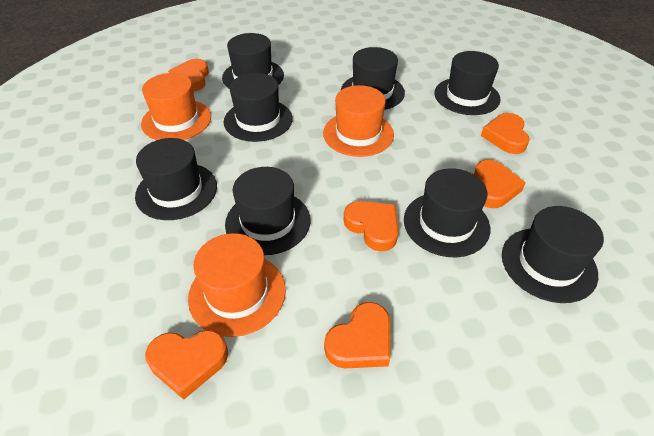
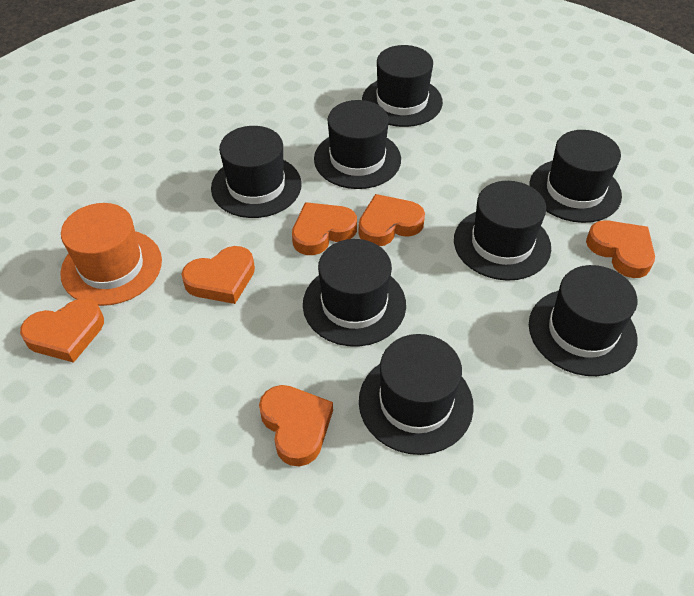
orange hat: [141,73,211,140] [188,233,286,337] [323,85,394,157] = 3 -> [60,203,162,306] = 1

